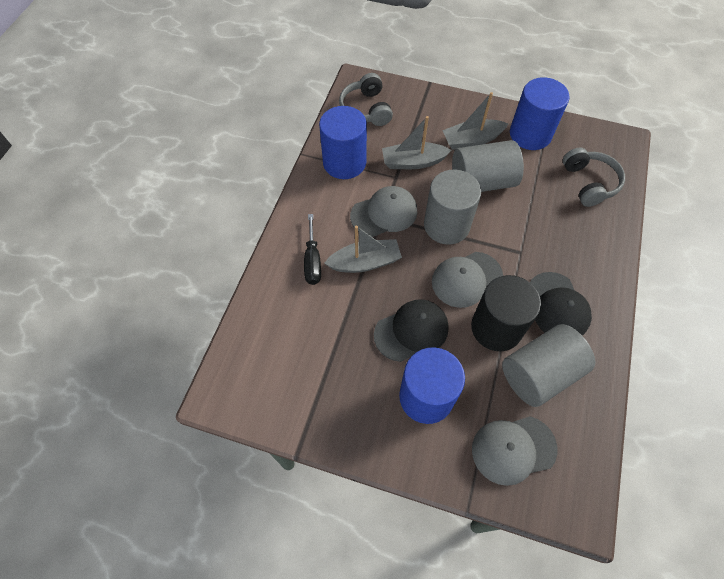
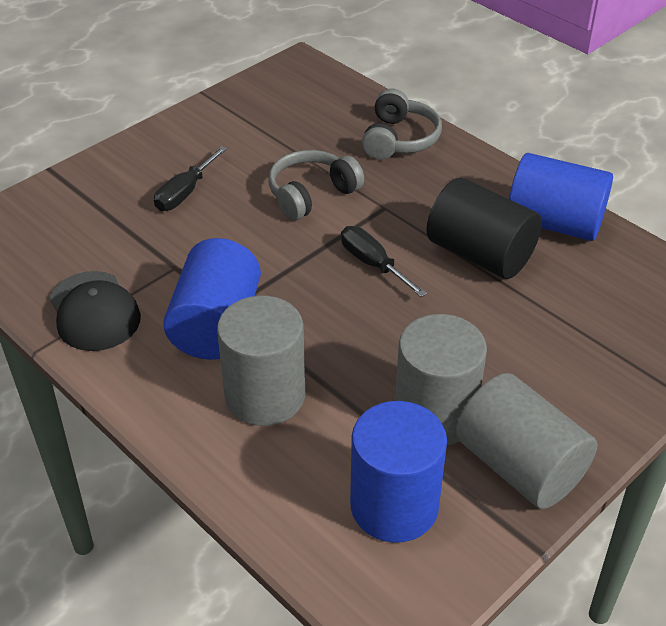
black cap: [374,299,449,362] [530,272,592,336] = 2 -> [49,271,141,351] = 1
black screwdriver: [304,214,321,285] = 1 -> [154,146,227,211] [341,226,427,297] = 2
grey boat: [324,226,402,273] [382,116,451,169] [442,92,508,150] = 3 -> none = 0
grey cap: [350,186,417,237] [432,252,503,308] [472,416,557,486] = 3 -> none = 0

